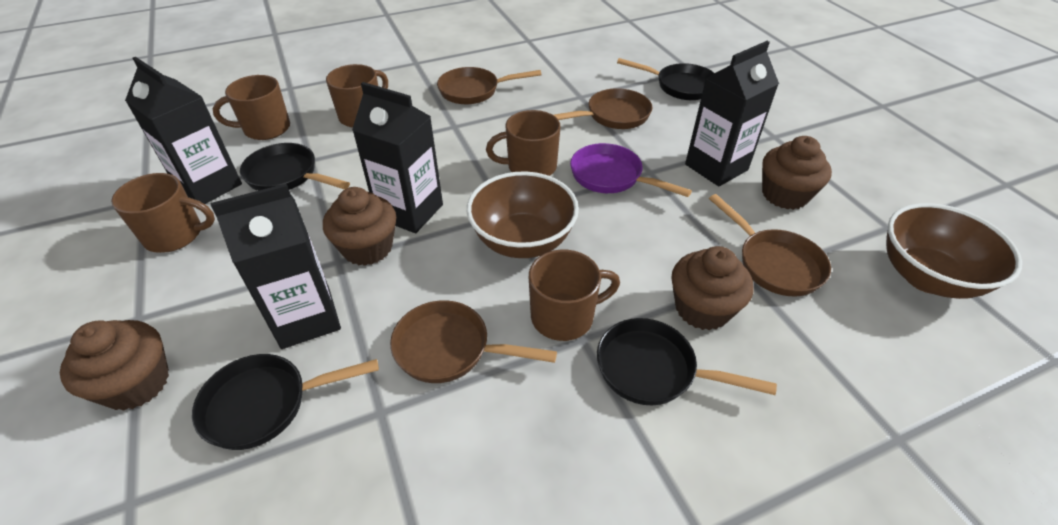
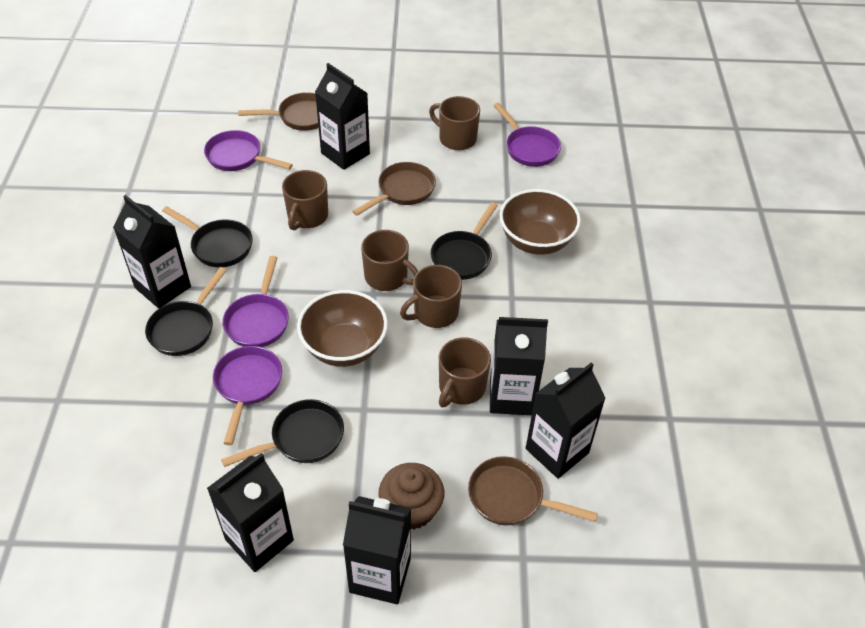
black carton: [125,57,242,204] [210,184,341,349] [352,82,443,233] [685,41,779,186] = 4 -> [113,195,191,308] [207,453,294,572] [315,63,370,170] [343,496,411,604] [490,317,548,415] [526,362,606,479] = 6
brown cupcake: [60,320,169,411] [323,187,396,266] [671,246,753,330] [762,136,832,210] = 4 -> [379,463,444,530] = 1
brown pan: [390,300,557,383] [437,67,541,104] [554,88,652,129] [709,194,831,297] = 4 -> [238,92,319,131] [352,162,436,216] [468,456,598,526] = 3
purple pan: [570,143,692,197] = 1 -> [204,130,293,171] [213,346,282,445] [222,256,289,347] [493,103,561,167] = 4

